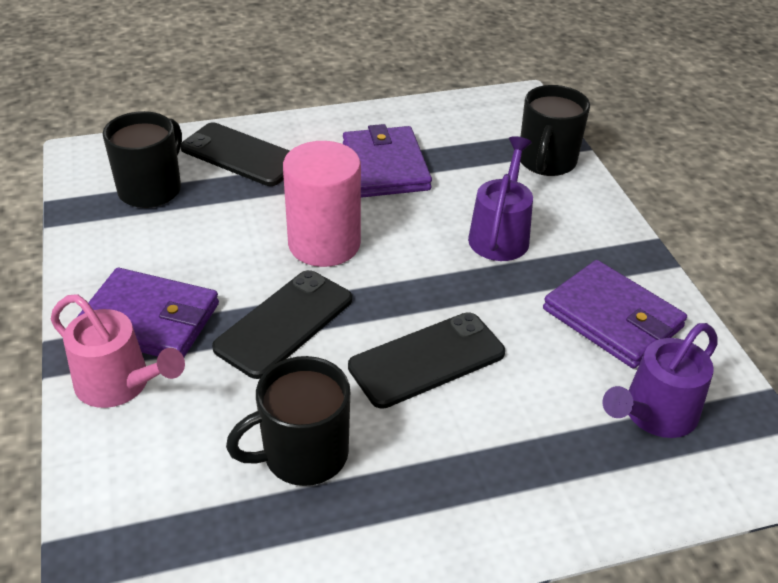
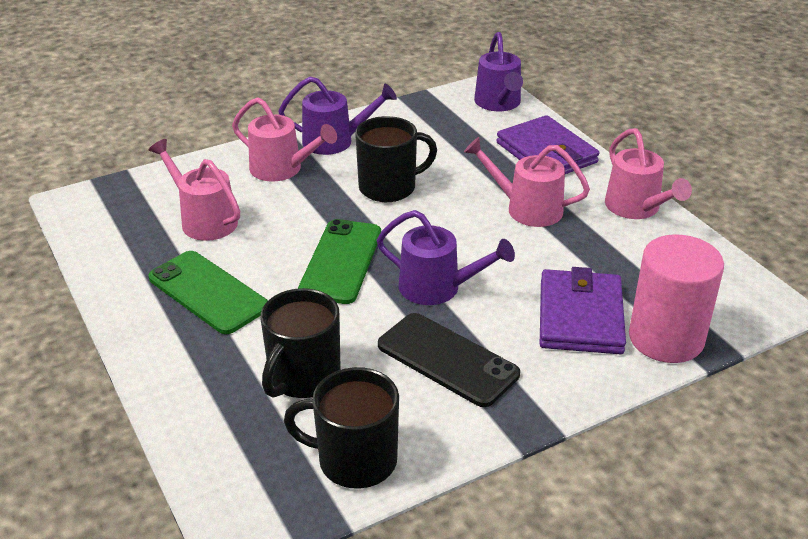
black phone: [181,123,290,186] [212,270,352,379] [348,312,505,409] = 3 -> [378,313,520,407] = 1
green phone: none = 0 -> [148,251,268,334] [298,219,381,304] = 2
pink watering can: [50,294,185,408] = 1 -> [149,139,240,241] [232,97,337,181] [464,137,590,227] [605,128,692,219] = 4
purple wallet: [76,268,219,357] [343,124,432,198] [543,260,687,369] = 3 -> [496,115,599,174] [540,267,626,354] = 2
purple watering can: [468,136,533,261] [603,323,718,438] = 2 -> [278,77,397,155] [377,210,515,305] [474,32,523,111] = 3

